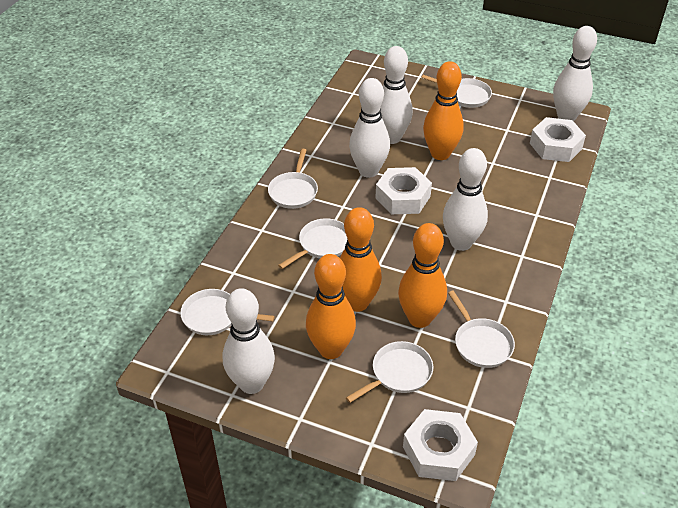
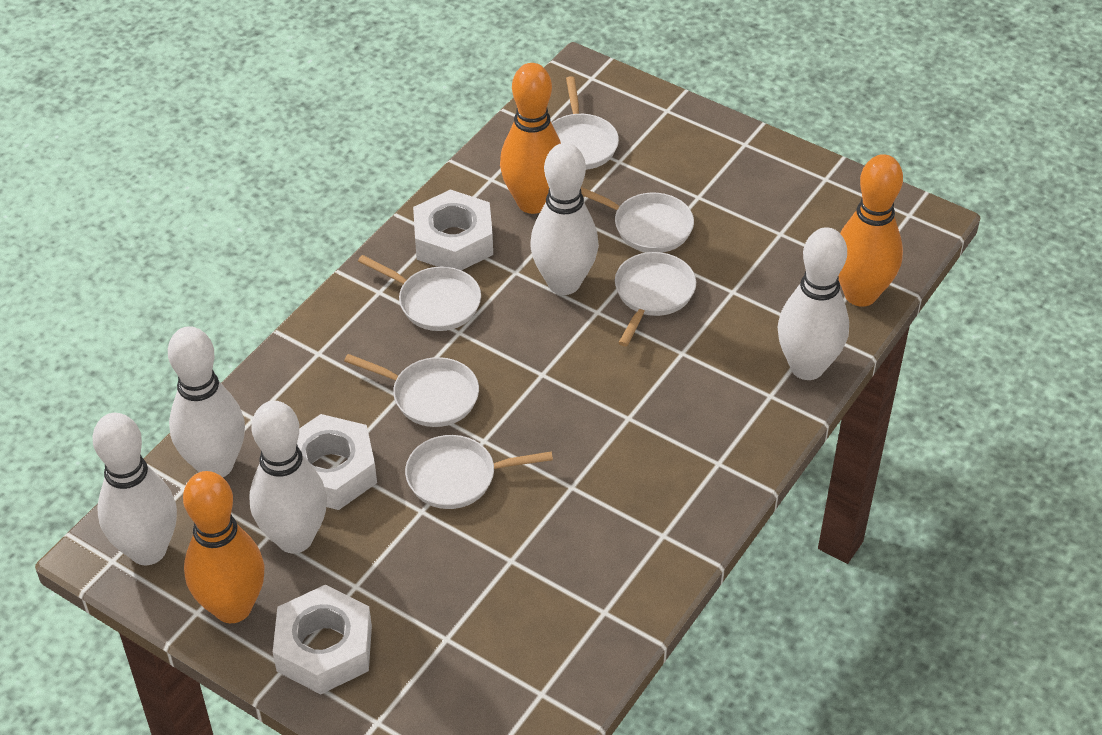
orange bowling pin: [306,254,356,359] [340,207,382,312] [398,223,447,328] [423,61,464,160] = 4 -> [183,471,265,623] [500,63,561,214] [838,154,903,307] = 3

